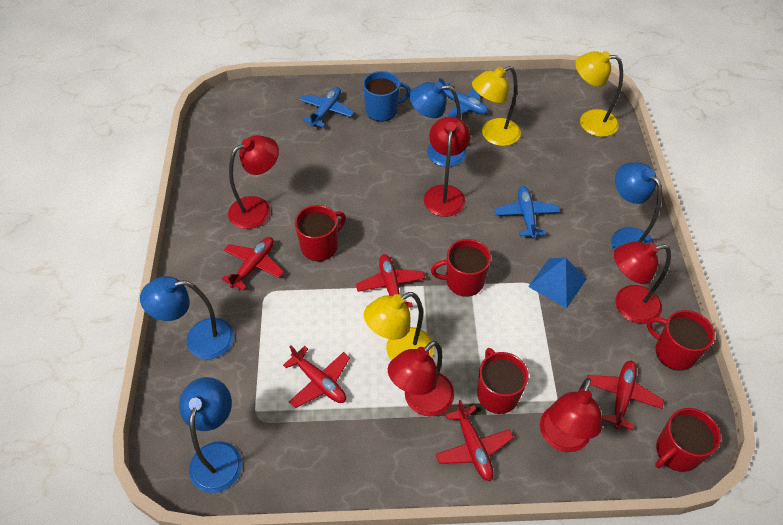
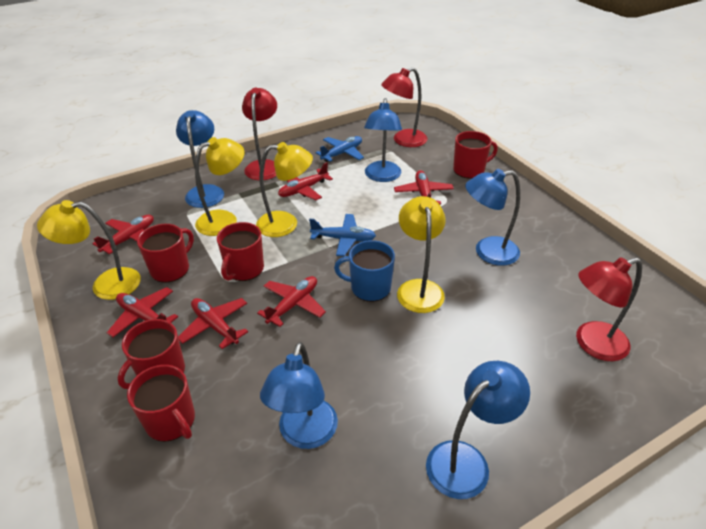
blue lamp: [140,276,234,359] [179,377,242,493] [410,82,467,167] [611,162,662,251] = 4 -> [176,110,224,208] [260,342,338,449] [364,98,402,182] [426,361,530,499] [465,169,520,266] = 5
blue plane: [300,87,354,128] [439,78,488,117] [494,186,560,239] = 3 -> [309,214,376,256] [316,136,364,162] = 2
blue pyramid: [528,258,587,308] = 1 -> none = 0
red lamp: [228,135,279,229] [388,341,454,417] [424,116,470,217] [540,378,602,452] [614,241,671,324] = 5 -> [242,88,277,181] [381,68,428,147] [576,257,642,361] = 3
red plane: [222,237,284,291] [283,345,350,408] [356,254,425,308] [436,400,514,481] [587,361,664,430] = 5 -> [93,215,154,255] [107,287,178,337] [178,298,248,349] [257,276,326,327] [278,162,333,200] [394,170,454,205] = 6
yellow lamp: [364,292,434,360] [472,66,521,146] [575,51,623,137] = 3 -> [37,200,141,300] [195,137,244,236] [256,142,313,237] [397,196,446,313] = 4

